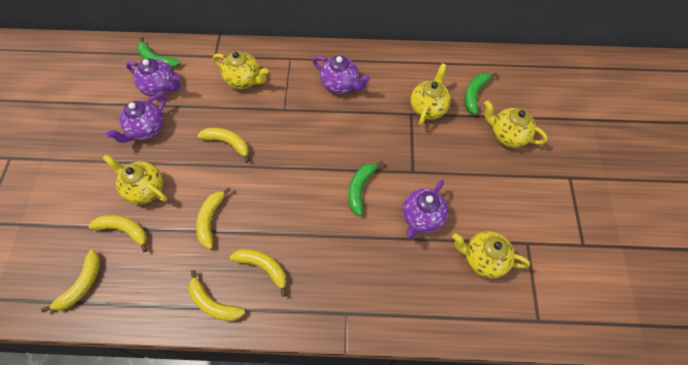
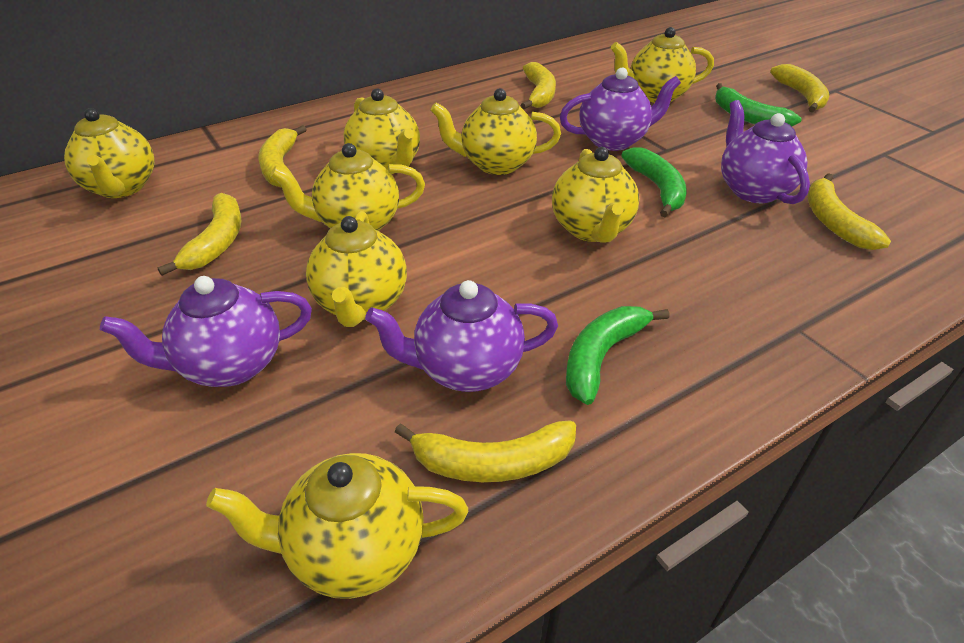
yellow teapot: [103,154,167,204] [213,51,268,89] [410,64,451,126] [452,231,530,279] [484,100,548,148] = 5 -> [64,108,155,198] [206,453,468,599] [270,143,425,231] [306,211,407,327] [343,88,420,174] [430,88,561,175] [552,147,639,243] [611,27,714,103] = 8

